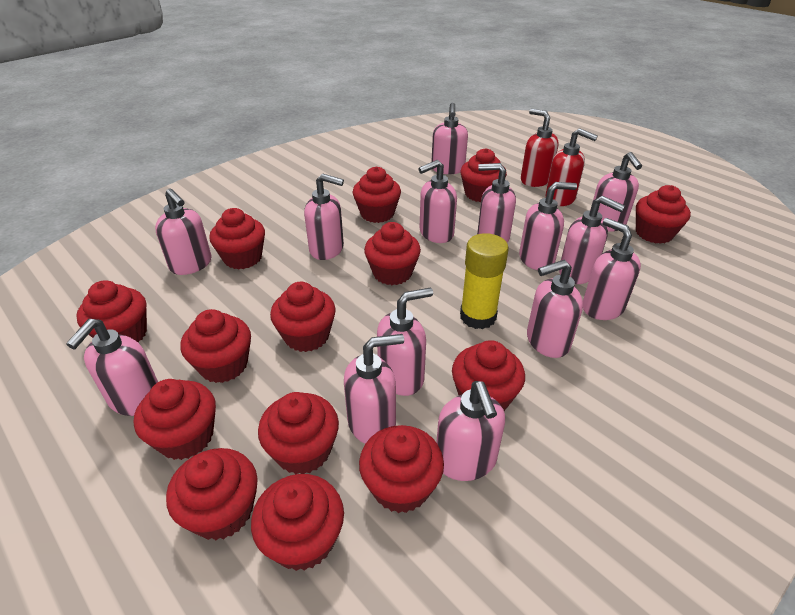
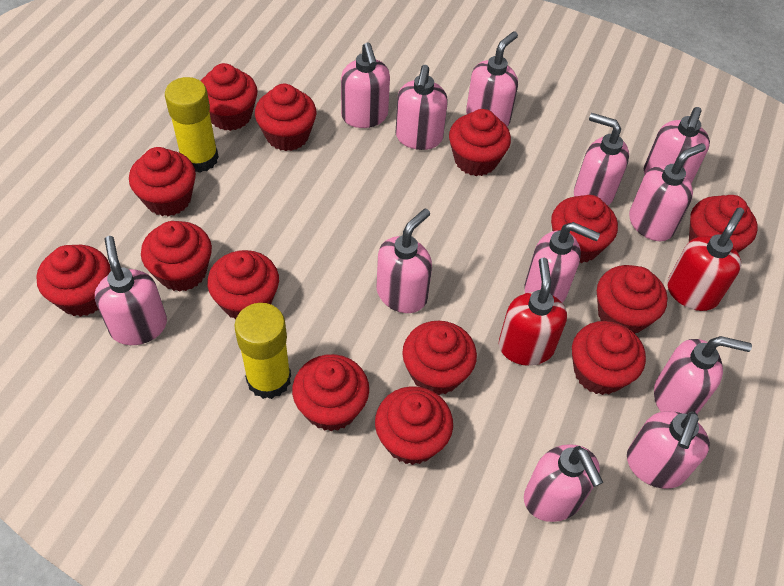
pink soap dispenser: [66,319,158,416] [155,188,212,275] [304,174,344,260] [344,334,404,444] [377,288,433,396] [418,160,457,243] [432,103,468,174] [436,381,505,481] [477,163,516,243] [519,182,577,270] [527,260,583,358] [559,196,625,284] [583,218,641,320] [590,152,642,232] = 14 -> [95,236,167,345] [341,42,390,128] [377,209,432,313] [395,65,448,150] [466,31,518,127] [524,222,600,303] [524,444,603,522] [574,113,629,206] [627,411,710,488] [629,143,706,241] [644,107,710,183] [654,336,752,414] = 12
yellow glue stick: [460,233,509,329] = 1 -> [165,77,219,173] [234,303,291,399] = 2

